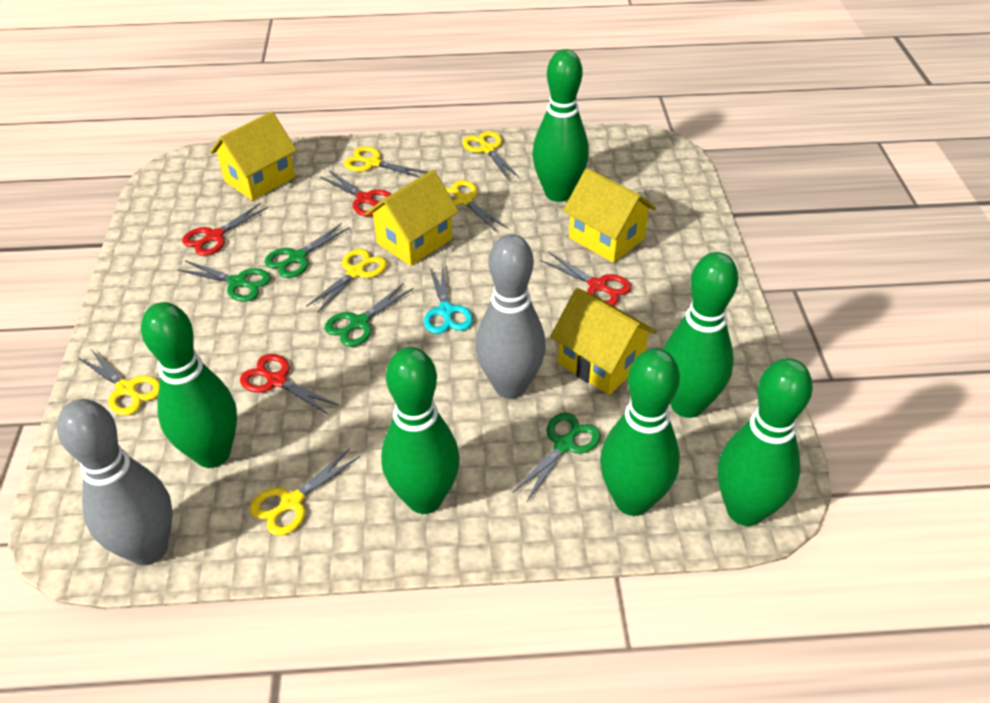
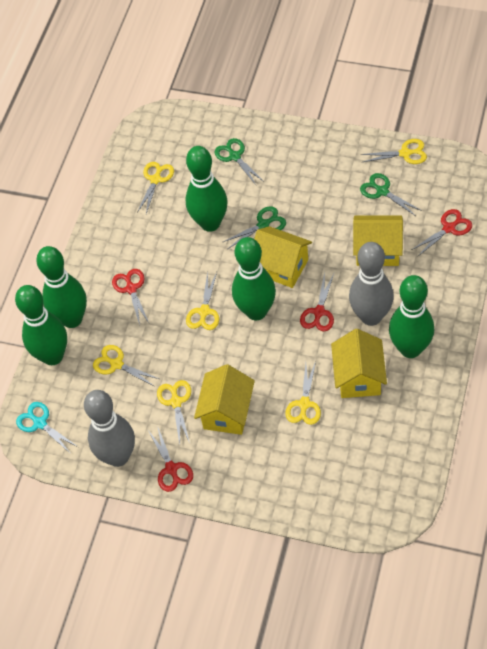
green bowling pin: [141,302,237,468] [381,347,460,514] [532,49,589,202] [600,348,680,516] [663,252,738,418] [718,358,813,526] = 6 -> [15,285,67,365] [36,246,87,328] [186,146,227,232] [232,237,276,320] [389,275,434,358] = 5
green scissors: [177,260,271,301] [265,223,350,278] [325,283,414,347] [513,413,601,501] = 4 -> [215,138,264,185] [223,206,286,249] [360,173,422,216] = 3

